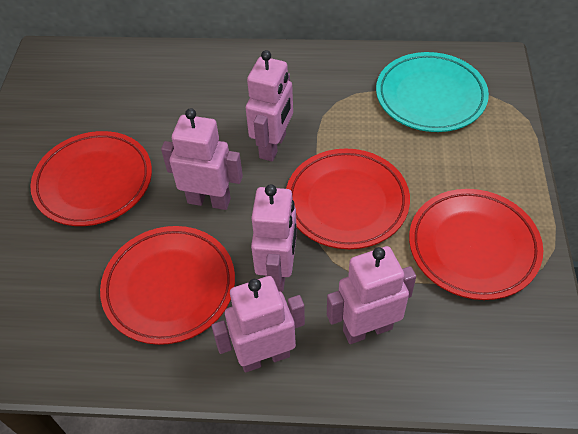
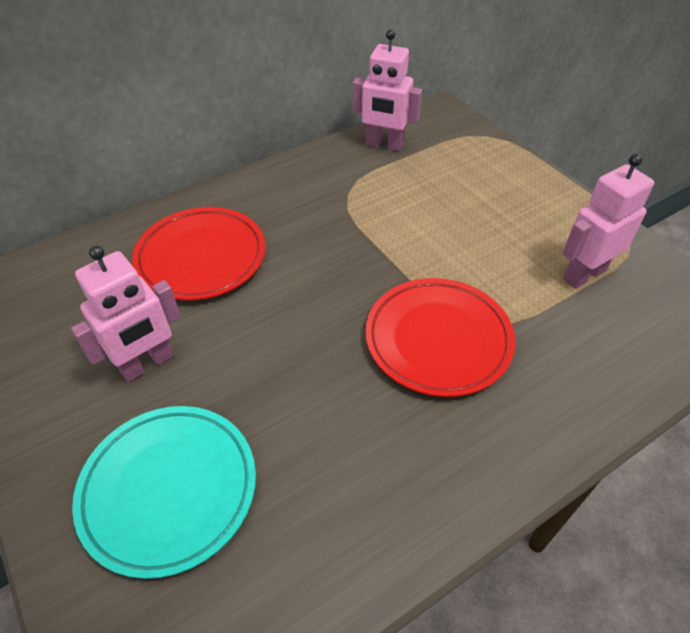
pink robot: [161,108,243,210] [211,276,305,373] [246,50,293,161] [251,184,297,292] [327,246,416,344] = 5 -> [71,246,181,382] [353,29,422,151] [562,154,654,288] = 3
red plate: [30,131,152,226] [100,226,235,345] [286,148,410,249] [409,189,543,300] = 4 -> [132,207,265,300] [365,278,515,397] = 2

